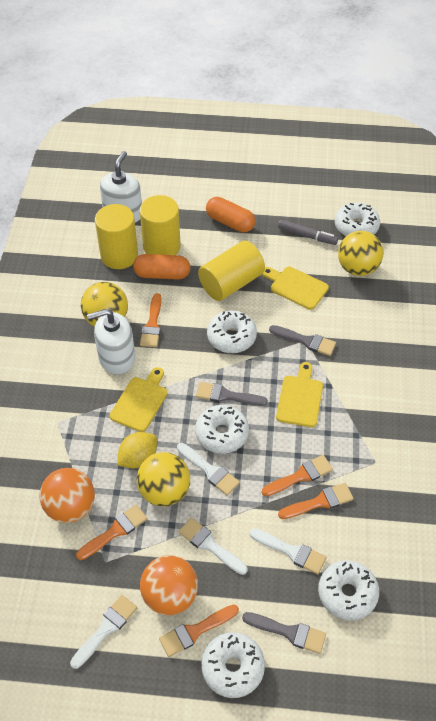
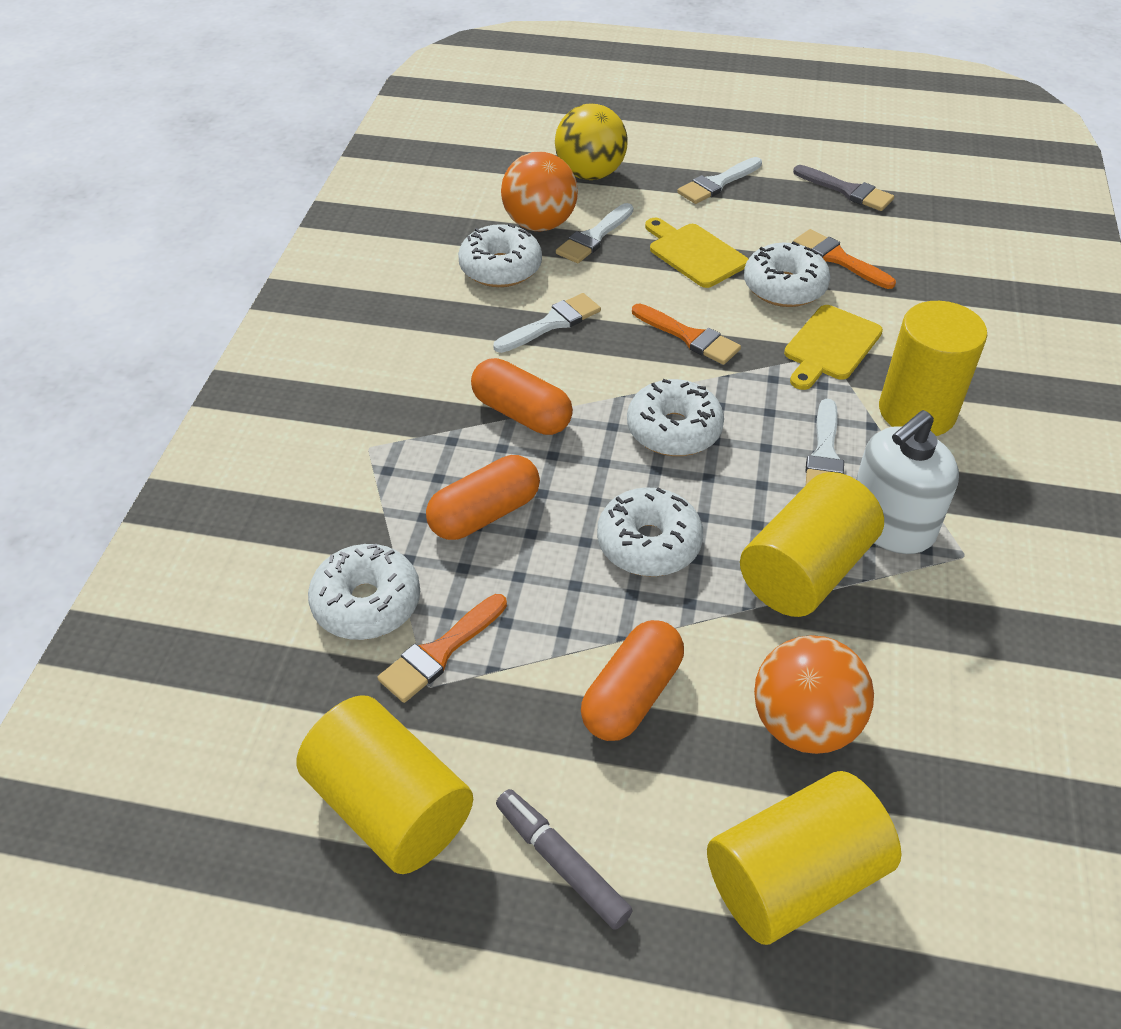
grey brush: [196,382,268,406] [242,612,326,654] [269,325,336,356] = 3 -> [793,165,894,211] = 1
orange brush: [76,504,148,560] [140,293,161,347] [159,605,239,657] [262,455,333,496] [278,483,354,519] = 5 -> [377,594,507,703] [632,303,741,365] [793,229,896,289] = 3
orange capsule: [133,254,190,280] [206,197,255,232] = 2 -> [426,455,540,540] [471,358,573,435] [581,620,684,741] = 3
white soap dispenser: [87,309,135,375] [100,151,142,223] = 2 -> [856,410,959,554] = 1
yellow ball: [81,282,128,327] [137,452,190,507] [338,231,383,276] = 3 -> [555,103,628,180] = 1
yellow cutting board: [110,367,167,432] [262,267,329,310] [276,362,323,427] = 3 -> [645,218,748,288] [784,305,883,390] = 2
yellow cylinder: [95,204,138,269] [140,195,181,255] [198,241,265,301] = 3 -> [296,695,473,874] [707,771,901,945] [740,472,884,617] [879,301,987,436] = 4
yellow lemon: [117,432,157,468] = 1 -> none = 0

